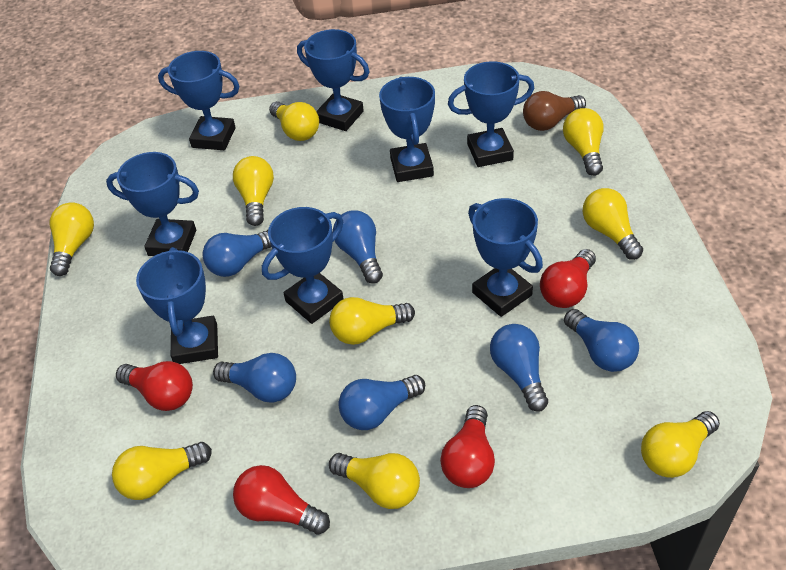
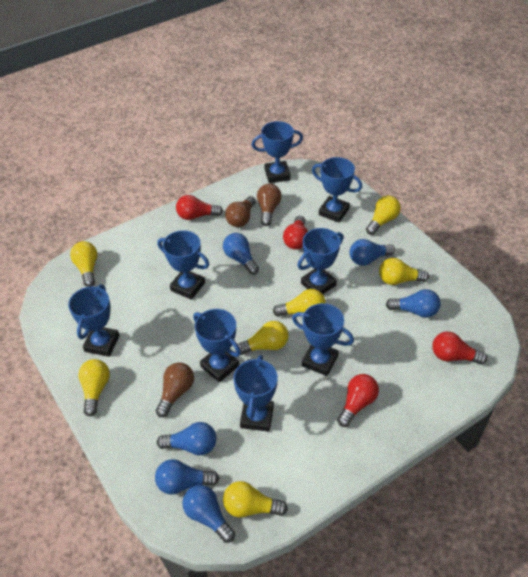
brown light bulb: [523,91,586,131] = 1 -> [156,362,194,417] [225,196,256,227] [257,184,282,226] = 3
yellow light bulb: [50,202,94,276] [112,442,212,500] [233,156,274,226] [269,101,319,141] [329,297,415,345] [329,453,420,509] [563,108,604,176] [583,188,643,260] [641,411,720,478] = 9 -> [70,241,98,287] [78,359,110,417] [223,481,288,517] [235,321,288,355] [273,289,326,317] [366,196,401,235] [379,258,429,285] = 7

